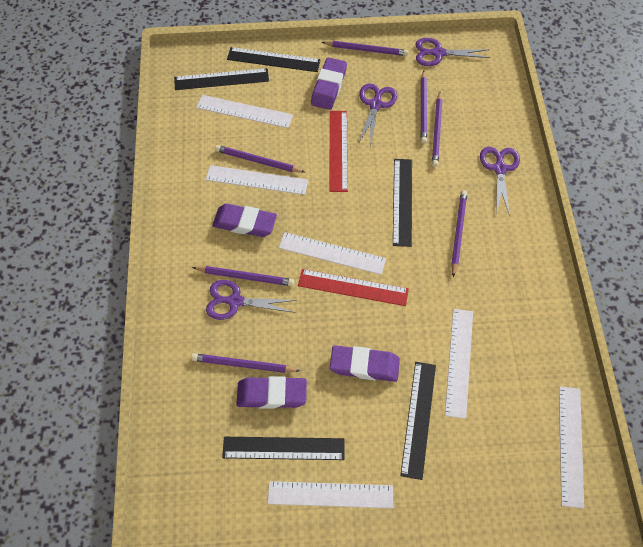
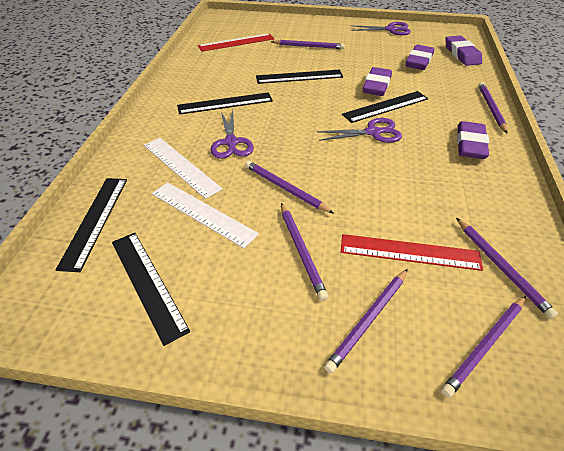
purple scissors: [206,280,297,320] [358,83,397,147] [416,38,491,66] [480,147,520,217] = 4 -> [211,110,254,159] [316,118,402,143] [351,22,411,35] = 3
white ruler: [196,95,293,128] [206,165,308,195] [268,481,393,508] [279,232,386,275] [445,309,473,419] [559,386,584,509] = 6 -> [144,138,222,199] [152,182,259,248] = 2

